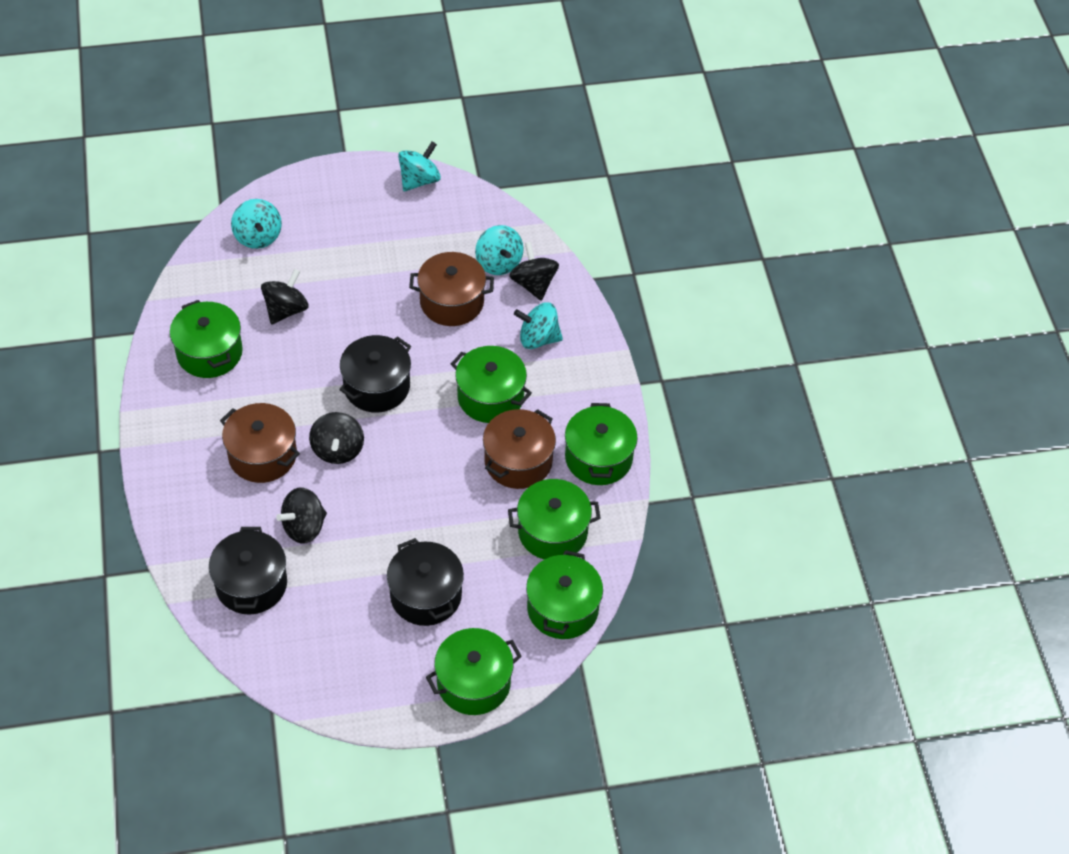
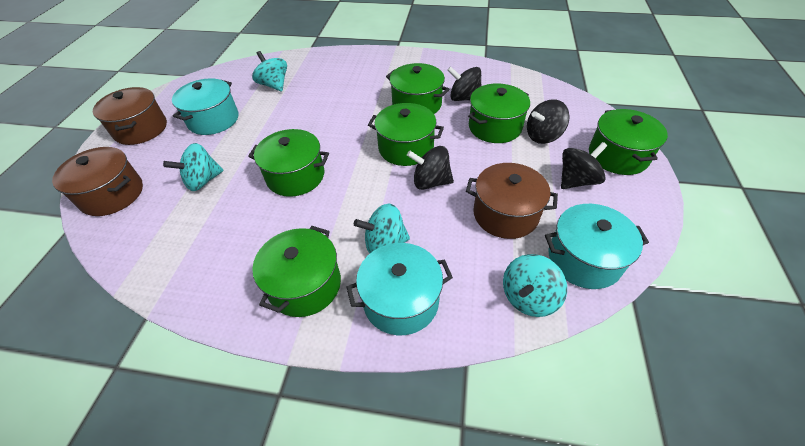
black pot: [209,527,287,615] [339,335,411,413] [387,538,464,626] = 3 -> none = 0
turquoise pot: none = 0 -> [172,78,238,135] [346,243,453,335] [545,204,649,289] = 3

